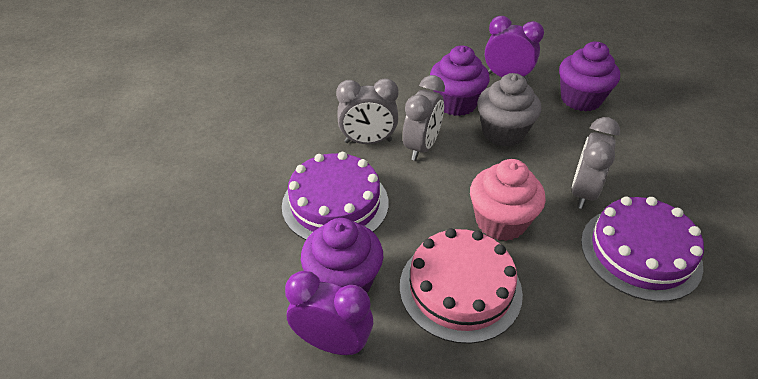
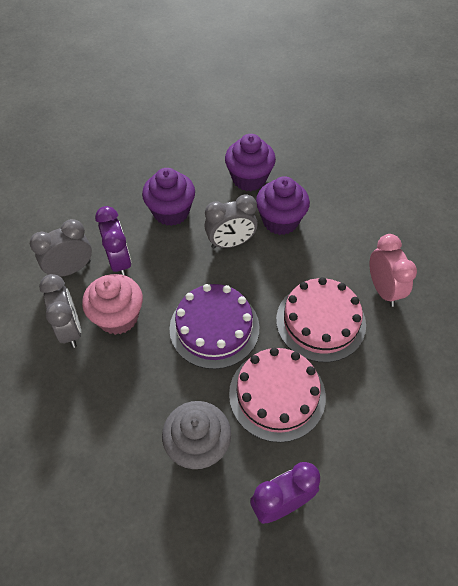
pink cake: [400,228,523,344] = 1 -> [229,348,326,442] [276,277,366,362] = 2
pink clock: none = 0 -> [369,234,417,307] = 1
purple cake: [282,152,389,240] [581,197,704,302] = 2 -> [169,284,259,369] = 1

